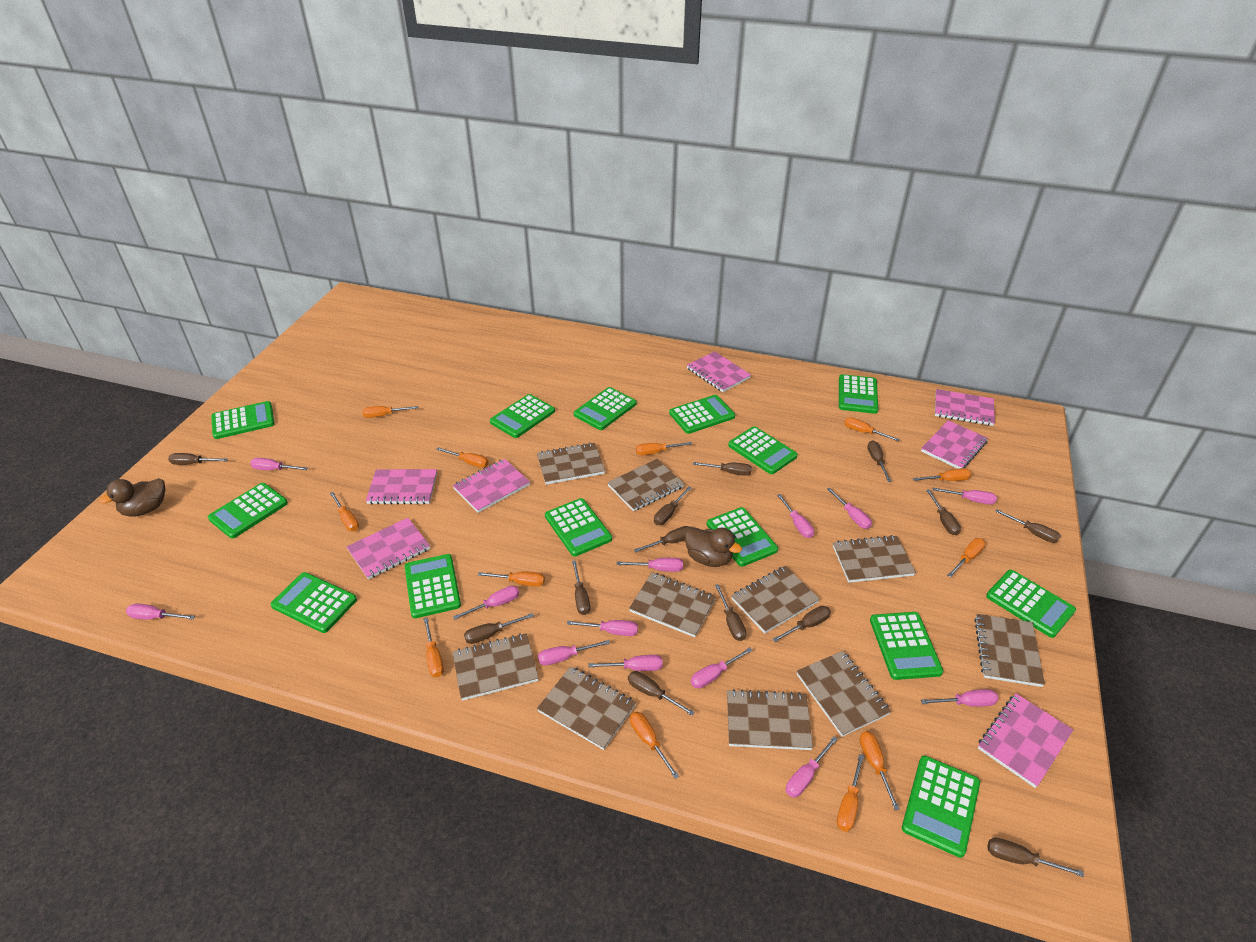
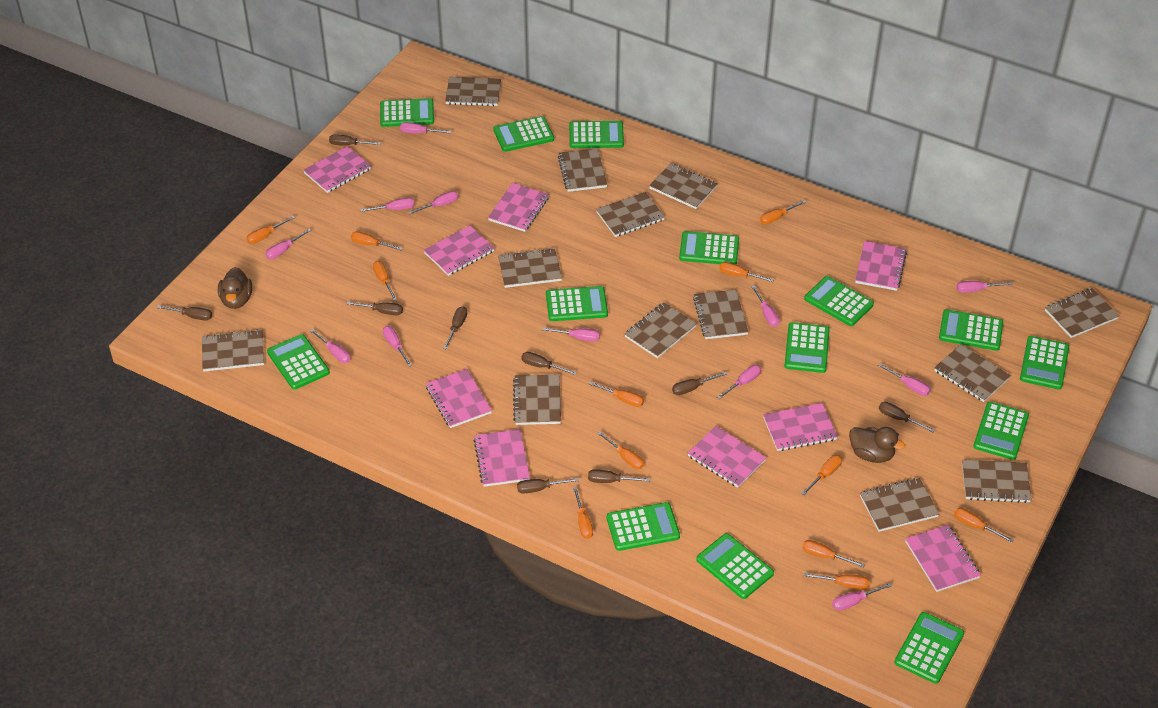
brown notebook: [452,633,539,701] [537,442,605,485] [537,666,636,750] [607,459,684,511] [629,572,716,637] [727,689,813,750] [731,566,820,634] [796,651,891,737] [833,535,916,583] [974,614,1045,687] = 10 -> [202,329,264,372] [445,77,501,106] [498,248,562,288] [513,374,561,425] [558,148,607,192] [596,192,665,237] [625,302,697,358] [649,163,717,209] [693,290,748,339] [860,478,939,532] [934,344,1011,402] [962,459,1032,503] [1045,288,1120,338] = 13
brown screwdriver: [168,453,228,465] [464,613,534,644] [572,560,590,615] [628,671,695,716] [634,526,691,552] [654,486,691,525] [693,462,752,476] [715,584,746,641] [772,606,831,642] [867,441,892,482] [926,489,961,535] [987,838,1084,877] [995,509,1060,543] = 13 -> [157,305,212,320] [329,134,381,146] [347,302,403,315] [443,306,467,350] [517,478,579,494] [521,352,577,375] [588,469,650,483] [672,372,727,395] [879,402,935,432] = 9
pink notebook: [347,518,430,579] [366,469,437,505] [453,459,530,513] [687,351,751,392] [921,420,988,469] [935,389,995,426] [978,693,1073,788] = 7 -> [303,146,371,193] [424,225,495,276] [426,369,492,428] [474,429,530,487] [488,183,549,232] [688,426,767,488] [763,403,838,451] [855,241,907,291] [905,525,981,592] = 9
pink screwdriver: [126,603,195,620] [250,458,308,470] [453,586,519,620] [538,640,610,665] [567,620,638,636] [589,655,663,671] [617,558,683,572] [691,647,753,688] [777,494,814,538] [786,736,838,798] [827,488,872,529] [921,689,999,707] [933,488,997,504] = 13 -> [265,228,312,259] [310,329,351,363] [360,198,414,212] [383,326,412,366] [400,122,451,134] [408,191,458,214] [542,328,600,342] [717,365,761,399] [751,285,780,327] [832,583,892,611] [878,363,931,396] [957,281,1013,293] = 12

